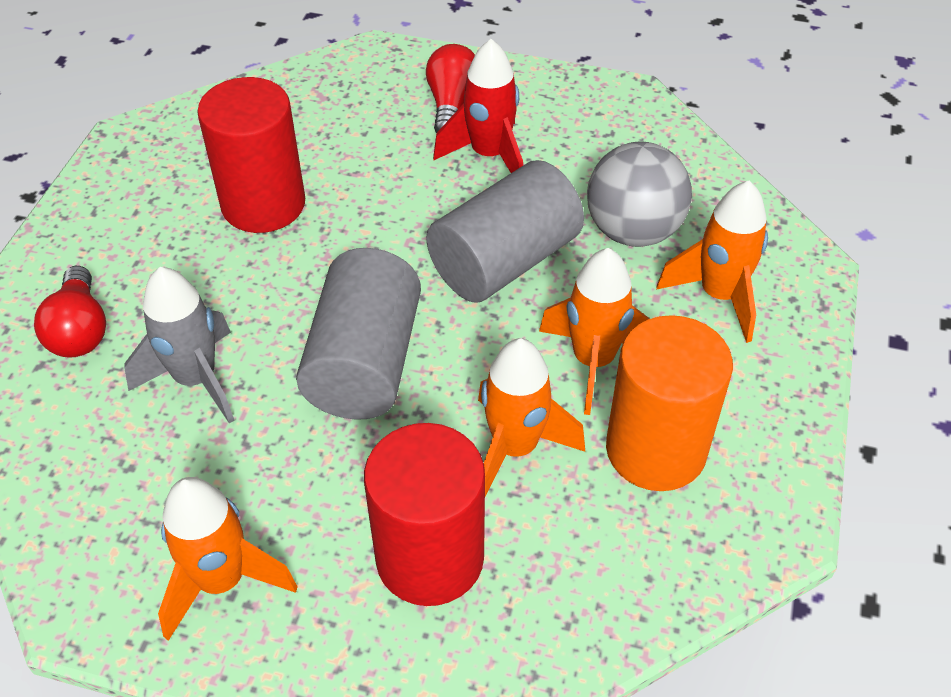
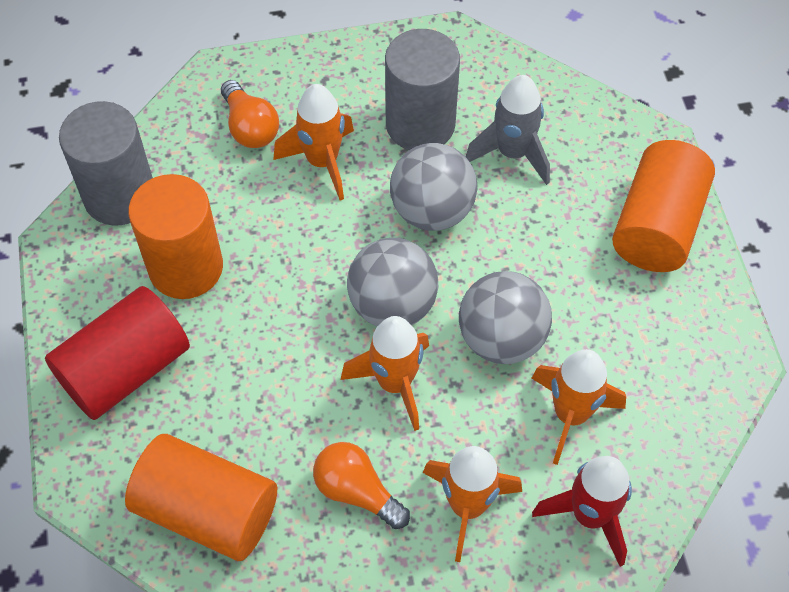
grey ball: [587,142,692,247] = 1 -> [347,238,438,327] [390,143,477,231] [459,271,552,364] = 3
orange cylinder: [606,315,733,491] = 1 -> [125,434,277,561] [128,174,223,299] [612,140,715,272] = 3
orange light bulb: none = 0 -> [221,80,279,148] [313,442,410,529] = 2
red cylinder: [197,77,305,233] [364,423,485,606] = 2 -> [45,286,190,420] = 1
red light bulb: [34,266,106,358] [426,44,475,133] = 2 -> none = 0

